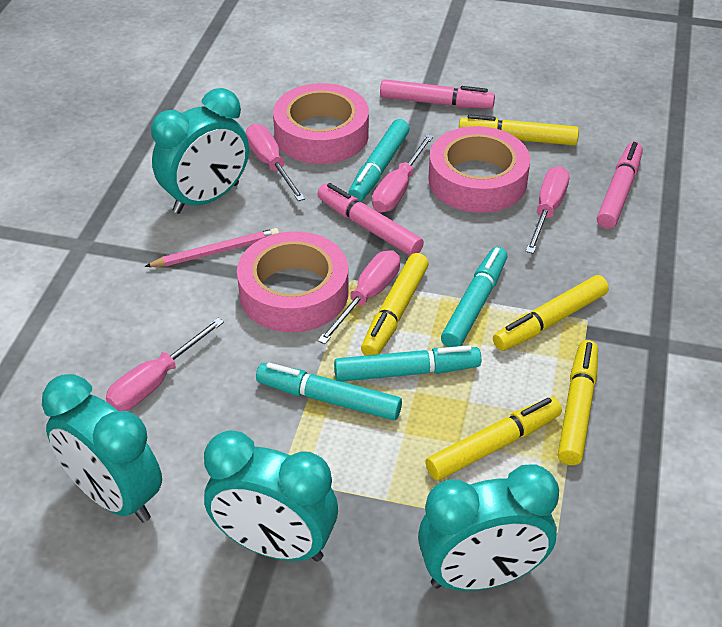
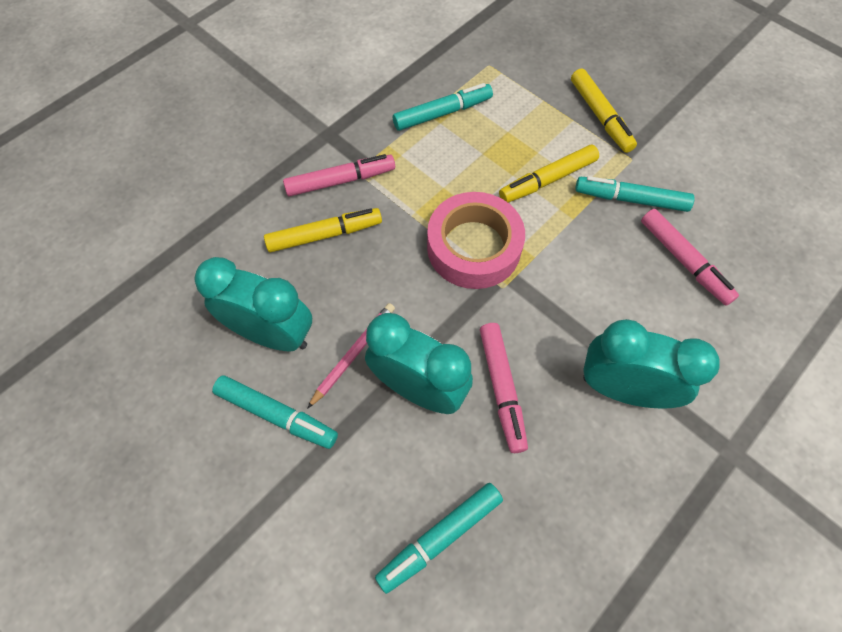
pink screwdriver: [106,318,224,411] [246,124,305,201] [318,250,400,344] [372,134,434,213] [526,166,570,254] = 5 -> none = 0
pink tape: [237,231,349,332] [273,83,369,164] [428,126,530,213] = 3 -> [427,192,525,289] = 1
turquoise clock: [42,374,162,523] [151,88,249,214] [204,430,338,562] [418,464,559,591] = 4 -> [194,257,312,351] [365,313,473,414] [583,319,720,409] = 3
yellow marker: [361,253,429,356] [425,397,562,480] [459,114,579,146] [493,275,609,351] [558,340,598,465] = 5 -> [264,208,382,252] [499,145,599,203] [571,68,637,153] = 3

